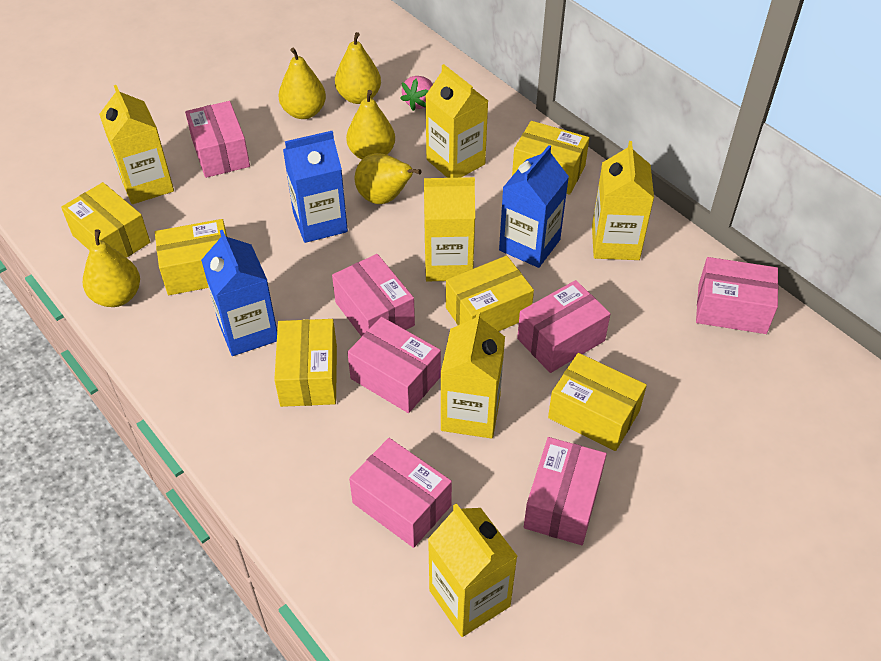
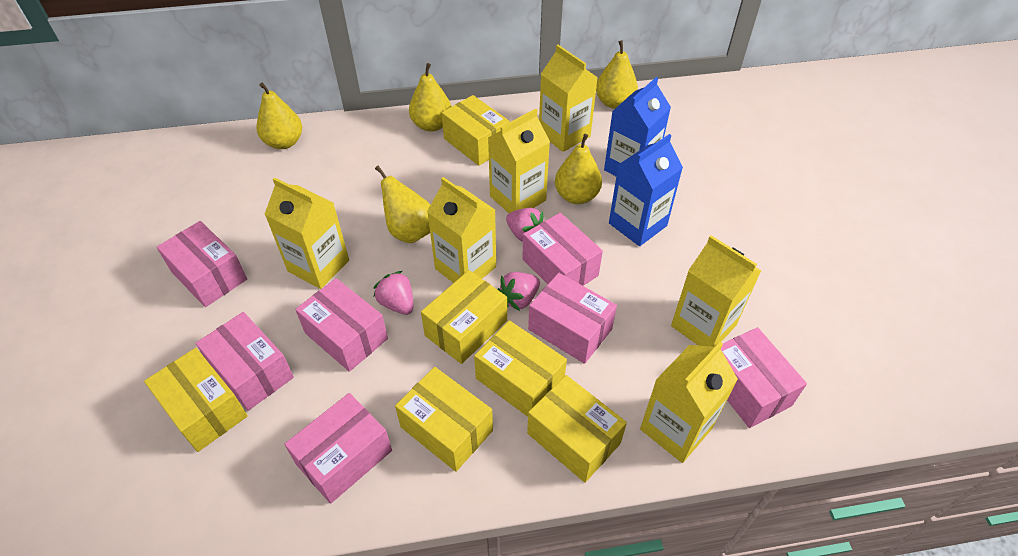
blue carton: [201,230,277,356] [283,131,348,243] [499,145,569,268] = 3 -> [604,77,671,176] [609,134,683,246] = 2
pink strawberry: [400,76,433,111] = 1 -> [373,271,413,315] [498,272,540,311] [506,208,544,242] = 3

